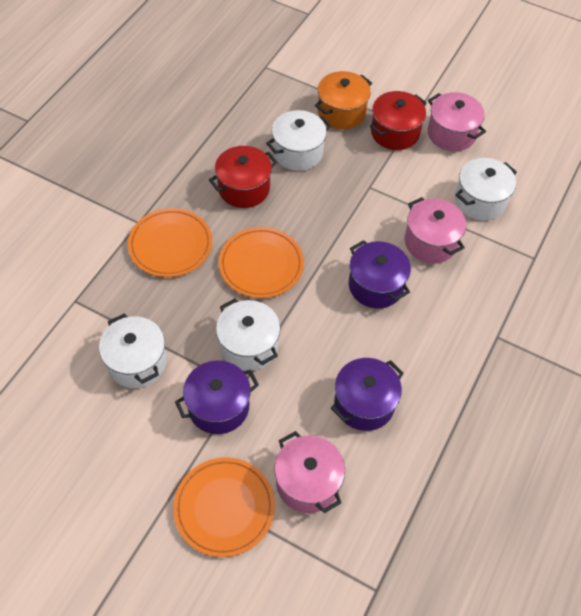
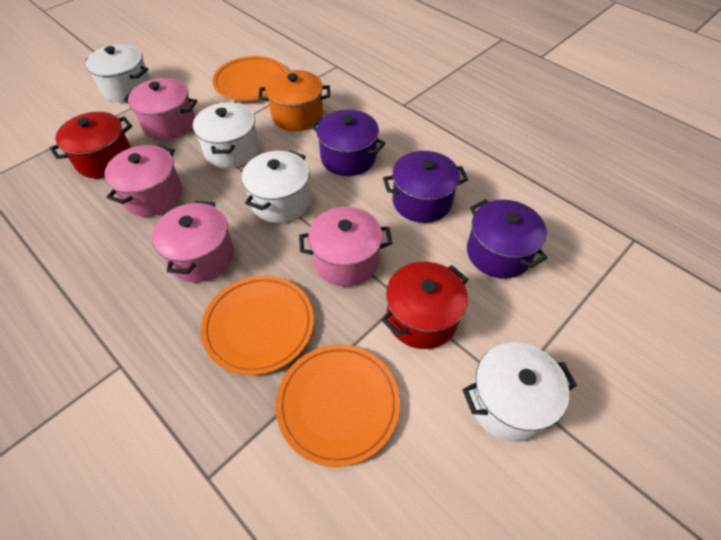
pink pot: [274,431,345,513] [404,197,466,263] [428,92,486,151] = 3 -> [104,145,183,217] [123,78,197,140] [152,201,234,282] [299,207,392,287] = 4

